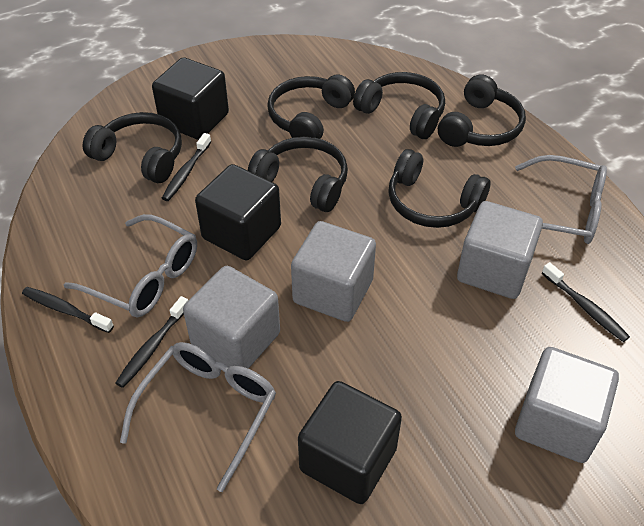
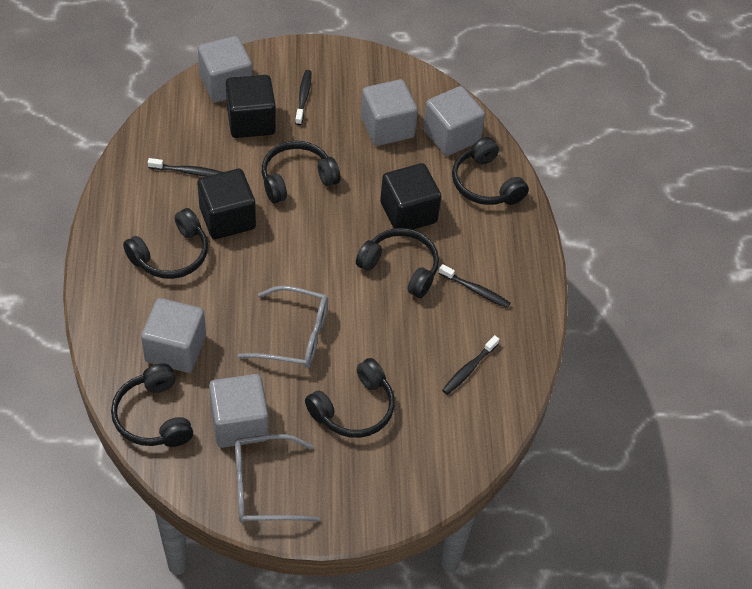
grey cube: [183,266,280,369] [291,221,376,322] [457,201,543,299] [515,347,619,463] = 4 -> [141,298,206,373] [198,36,253,103] [209,374,269,448] [361,79,418,146] [423,86,485,156] = 5
grey glasses: [64,214,197,317] [120,342,276,492] [515,155,607,244] = 3 -> [235,434,320,523] [237,286,328,368] = 2

